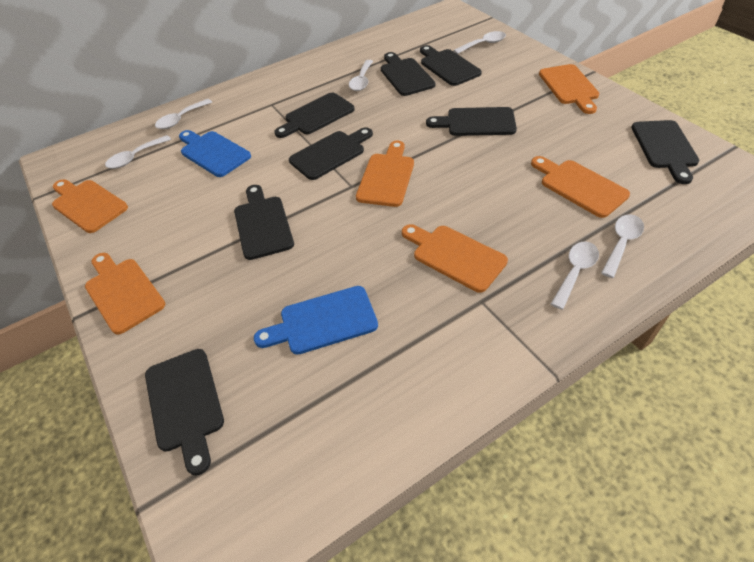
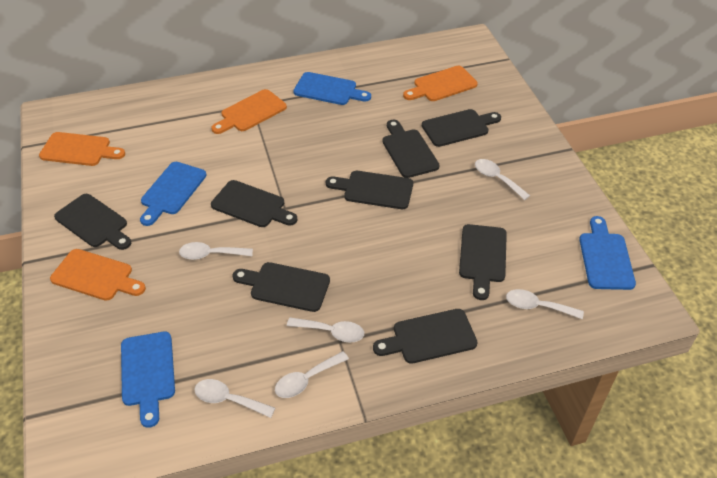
blue cutting board: [179,130,251,177] [254,286,378,355] = 2 -> [121,332,175,428] [140,162,207,226] [293,72,371,105] [579,216,636,290] = 4
orange cutting board: [52,179,128,233] [85,253,165,335] [356,141,414,207] [402,224,508,293] [531,156,630,218] [539,64,600,114] = 6 -> [39,132,125,166] [50,249,146,301] [211,89,287,134] [403,66,478,101] = 4

